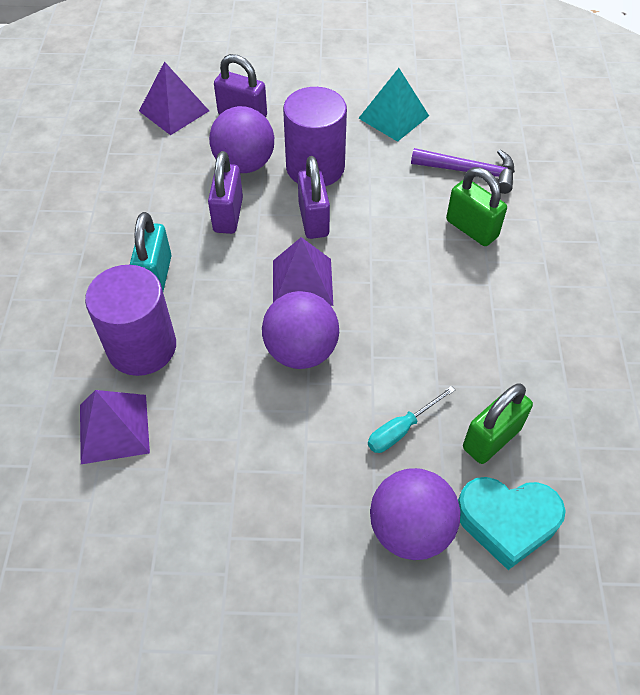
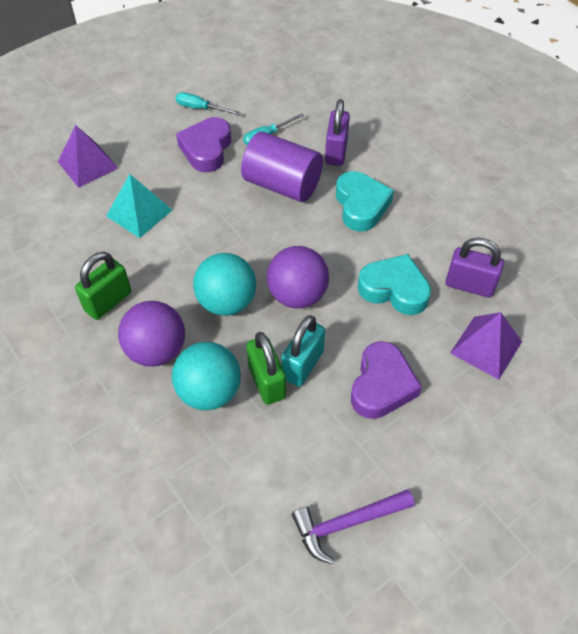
purple ball: [209,106,274,173] [262,291,339,369] [370,468,460,560] = 3 -> [118,301,185,367] [267,246,329,308] = 2
purple cylinder: [85,265,176,376] [283,87,347,186] = 2 -> [241,132,323,202] = 1
purple heart: none = 0 -> [176,117,231,172] [351,341,422,419] = 2
purple padlock: [208,151,243,234] [214,54,267,117] [298,156,330,239] = 3 -> [325,99,350,166] [446,238,504,297] = 2
purple pyramid: [80,390,150,464] [139,61,209,135] [273,237,333,306] = 3 -> [58,125,118,188] [450,312,522,380] = 2
turquoise ball: none = 0 -> [172,342,241,411] [193,253,256,316] = 2
turquoise heart: [458,477,566,570] = 1 -> [336,171,394,231] [358,254,431,315] = 2
turquoise screwdriver: [368,386,455,453] = 1 -> [176,92,240,115] [243,113,304,145] = 2

